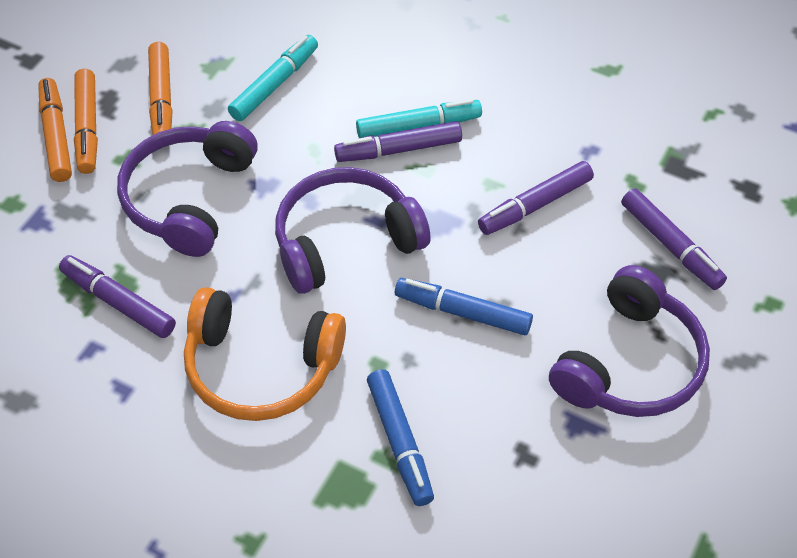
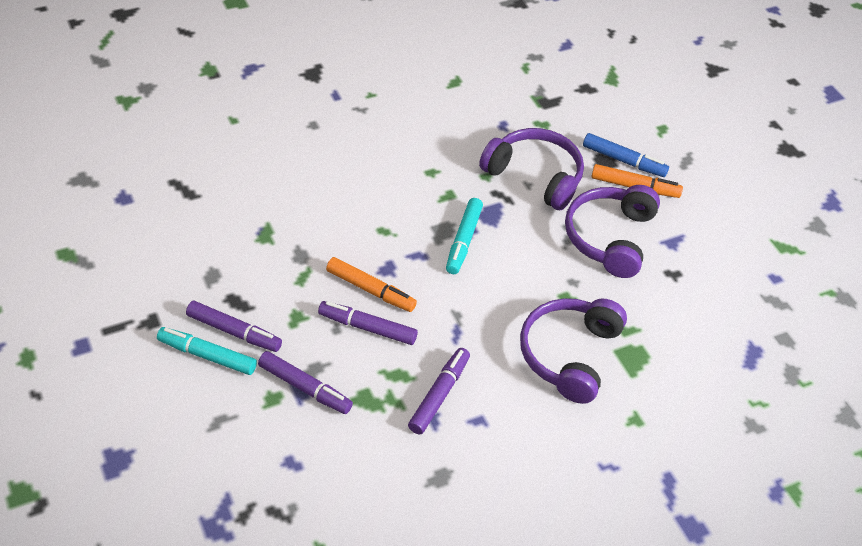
blue marker: [367,369,434,506] [395,278,533,335] = 2 -> [583,133,669,177] = 1
orange headphones: [184,287,346,421] = 1 -> none = 0
orange marker: [38,78,72,182] [74,69,98,174] [148,42,173,135] = 3 -> [326,257,417,312] [591,164,683,198] = 2

